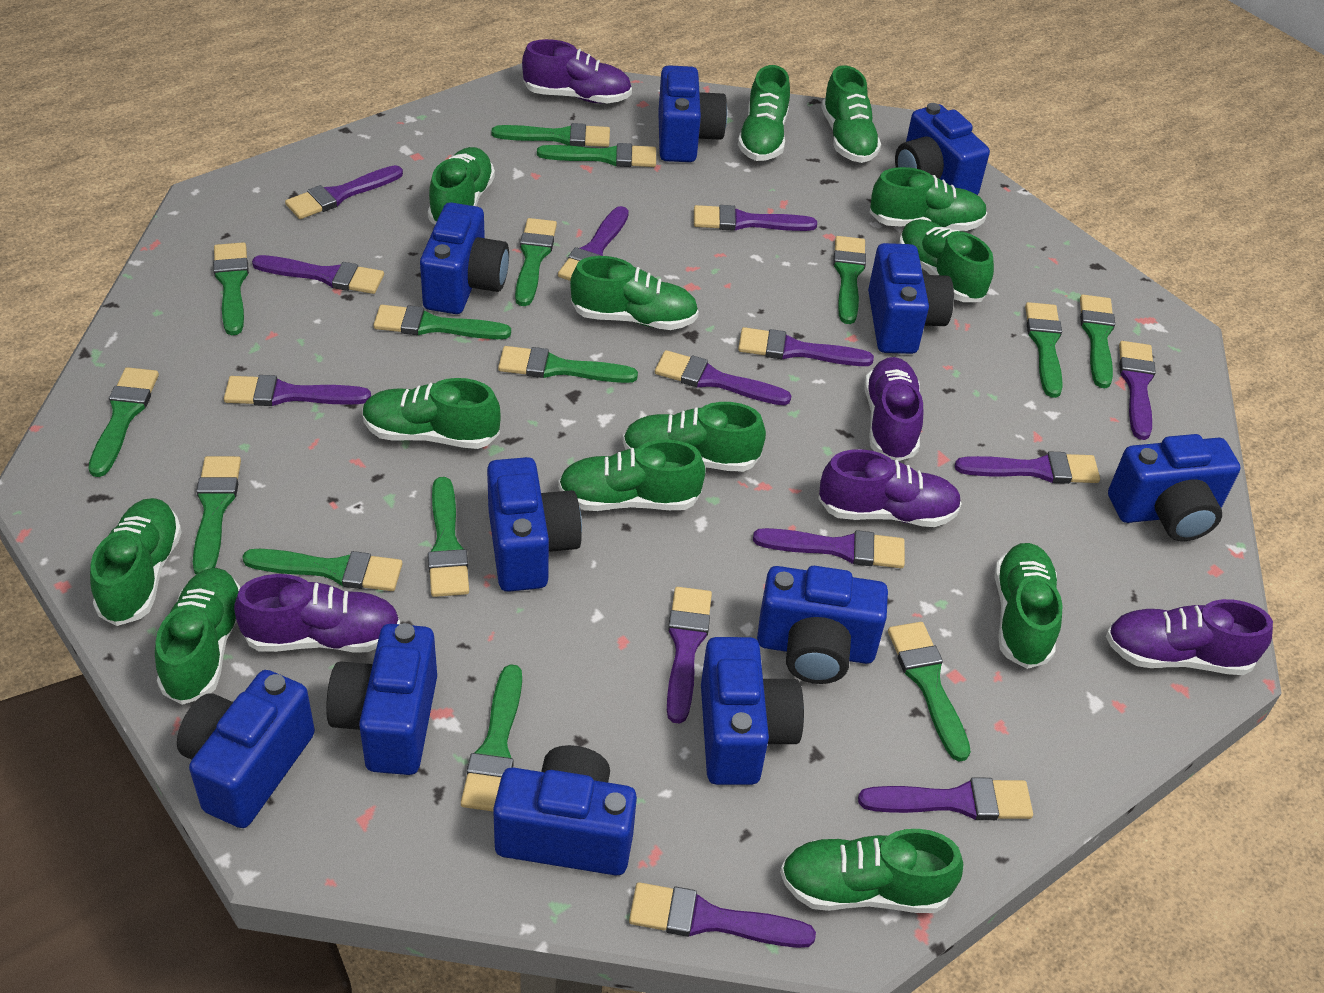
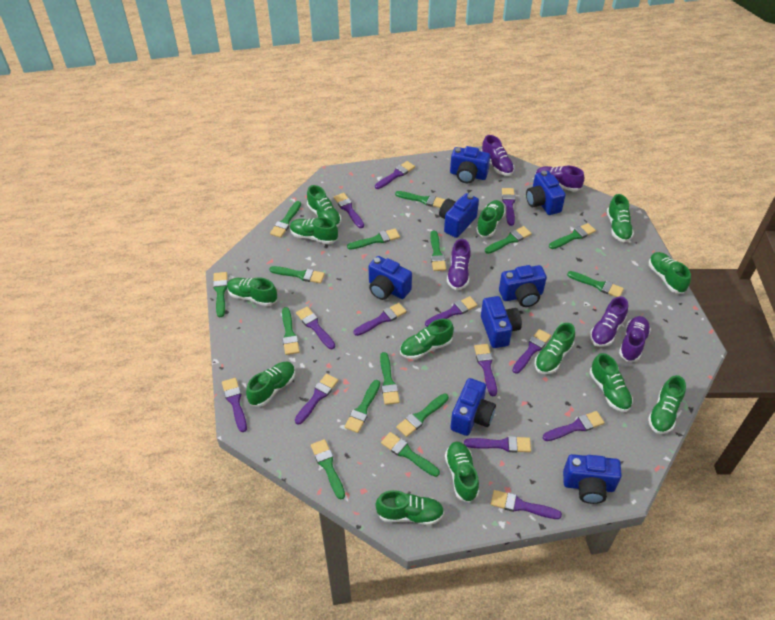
blue camera: [177,670,315,828] [326,623,437,775] [420,202,509,314] [487,457,582,592] [493,745,637,876] [658,65,727,162] [701,637,804,785] [757,566,888,684] [868,243,954,354] [895,103,990,195] [1108,434,1240,541] = 11 -> [368,256,412,300] [439,193,479,238] [450,146,490,183] [450,378,496,436] [481,296,522,348] [499,265,547,307] [526,171,566,215] [563,454,622,504] = 8

